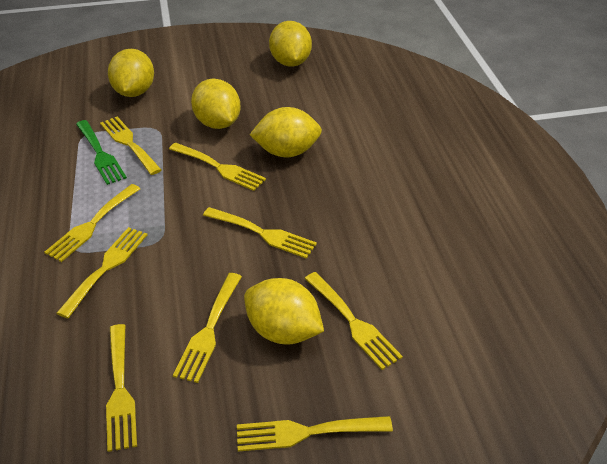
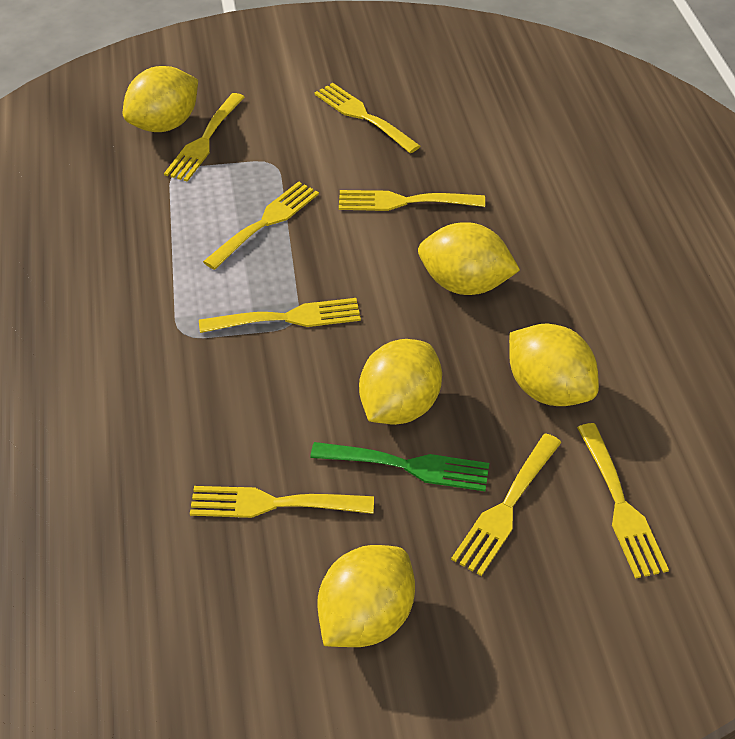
yellow fork: [44,184,140,262] [57,227,148,318] [100,117,161,175] [106,324,137,452] [169,143,266,191] [173,273,242,383] [203,207,317,259] [237,416,393,452] [304,272,403,370] = 9 -> [164,93,245,182] [190,486,374,518] [199,298,361,333] [203,181,319,270] [314,83,420,153] [339,190,485,211] [451,433,562,576] [577,423,669,579] = 8

